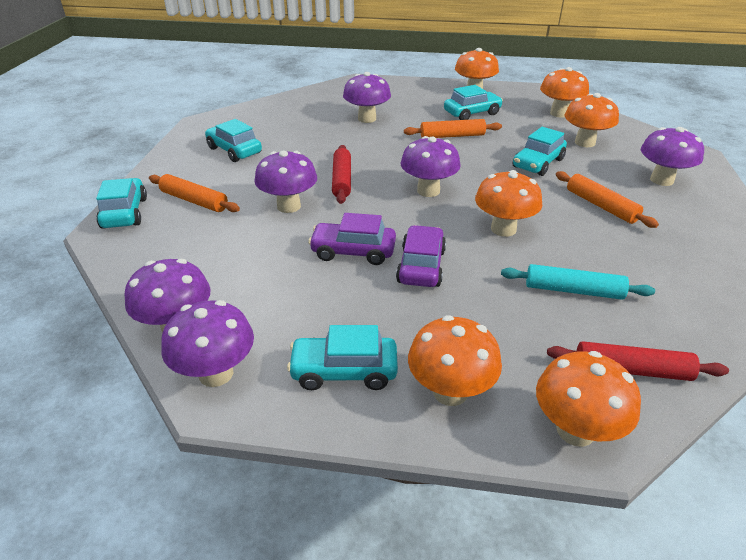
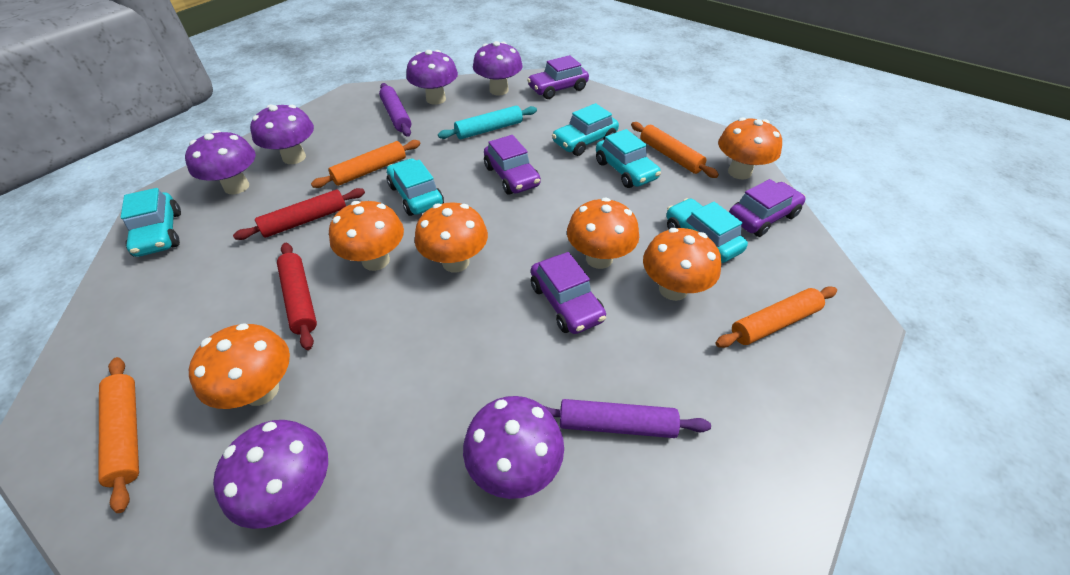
orange rolling pin: [149,174,240,212] [404,119,502,138] [556,171,659,228] = 3 -> [98,357,139,513] [311,140,420,188] [631,122,719,178] [715,286,837,348] = 4
purple car: [308,213,396,265] [396,225,446,287] = 2 -> [484,135,541,195] [527,55,589,99] [531,252,606,334] [729,179,806,237] = 4
purple rolling pin: none = 0 -> [379,83,411,137] [544,399,711,438] = 2

